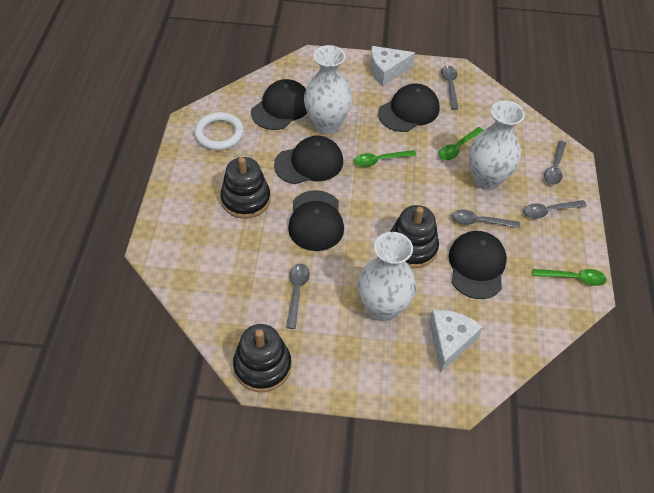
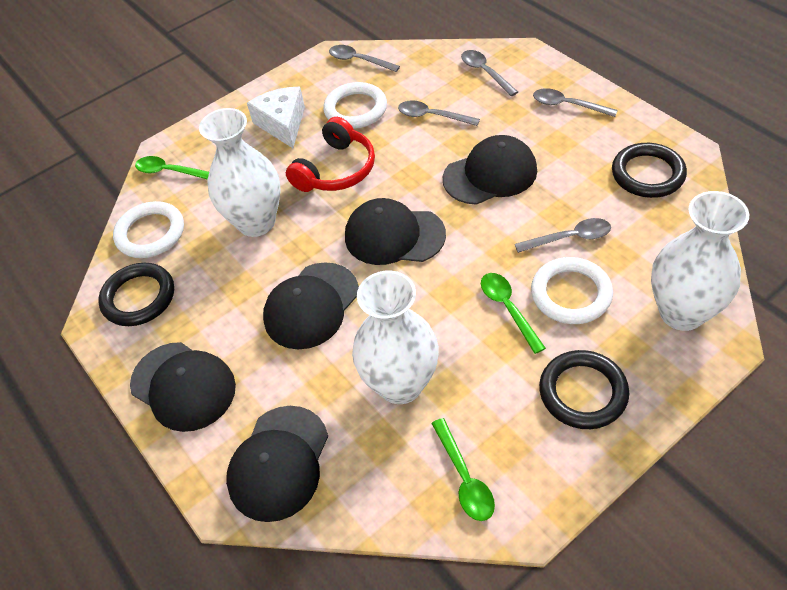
black ring: none = 0 -> [98,263,174,326] [539,350,629,429] [612,143,687,198] = 3
black stacking toy: [220,157,271,219] [233,324,291,392] [390,205,439,269] = 3 -> none = 0
red headphones: none = 0 -> [286,117,375,192] = 1
white cheese: [370,46,415,86] [429,310,483,373] = 2 -> [247,87,305,148] = 1
white ring: [194,112,244,150] = 1 -> [113,201,184,258] [323,82,387,129] [531,257,613,324] = 3

